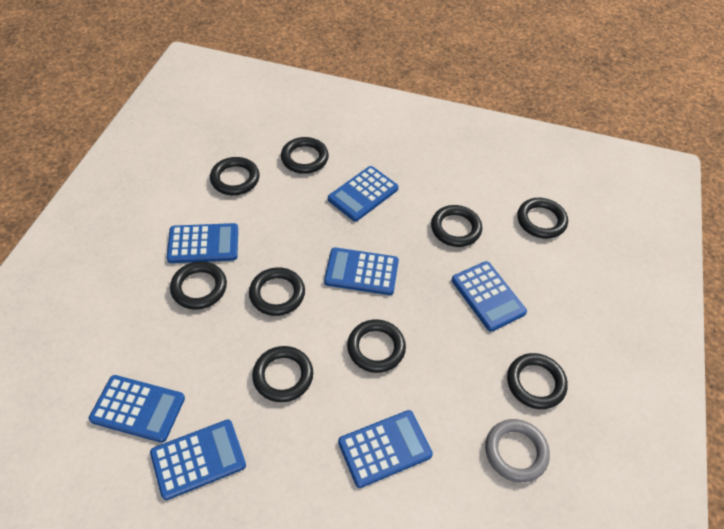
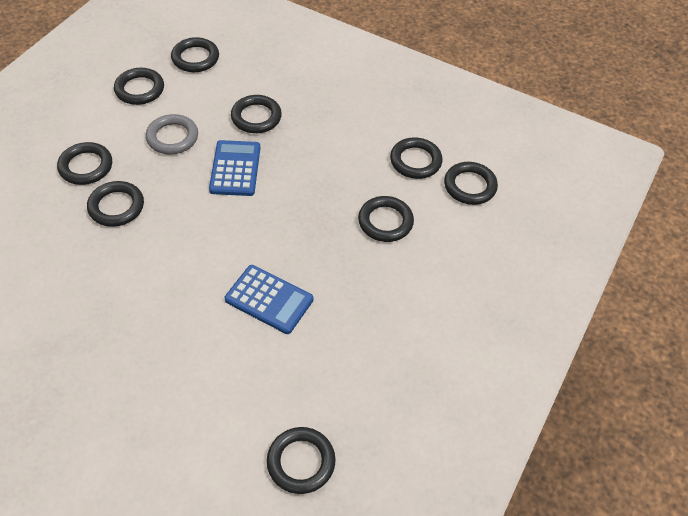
blue calculator: [89,375,185,443] [150,419,246,500] [166,223,238,263] [324,247,399,295] [328,166,399,221] [338,410,433,488] [452,261,527,332] = 7 -> [209,140,260,196] [225,265,313,334] = 2

